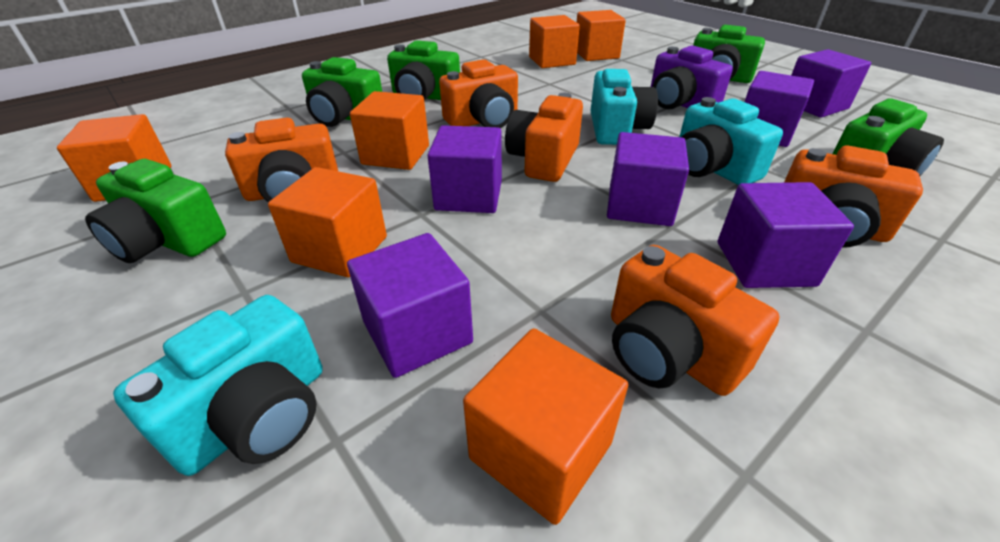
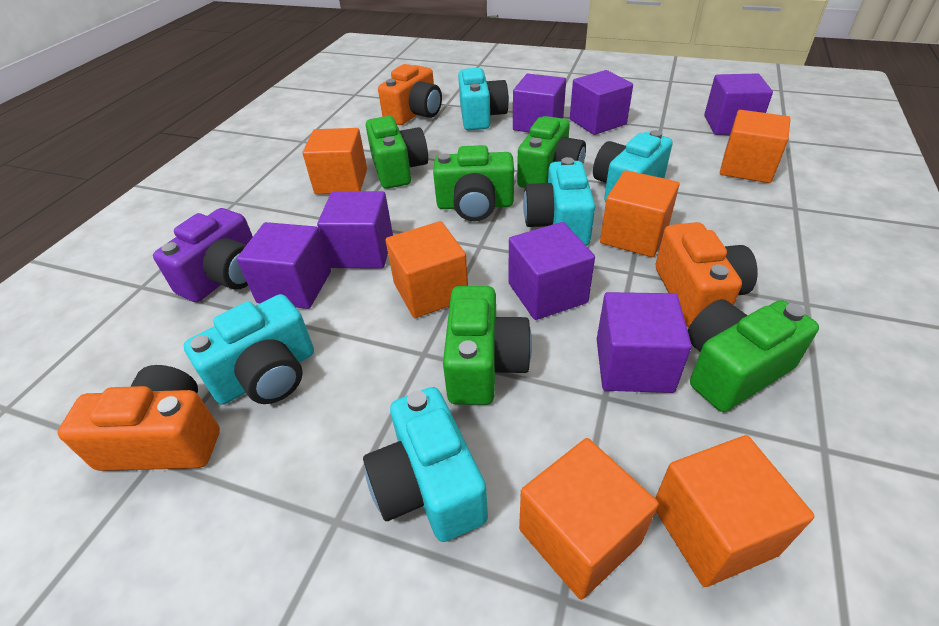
orange camera: [225,118,338,202] [439,59,518,128] [505,93,583,182] [611,245,780,396] [784,146,923,248] = 5 -> [58,365,220,471] [378,64,442,125] [656,222,758,327] = 3
purple cube: [347,233,473,378] [427,125,502,213] [607,132,689,226] [718,182,854,288] [745,71,814,147] [791,49,871,118] = 6 -> [237,222,331,309] [317,191,393,269] [509,222,595,320] [513,74,566,133] [570,70,633,135] [597,292,692,393] [704,73,773,135] = 7
turquoise camera: [113,295,322,476] [591,69,658,145] [679,97,783,185] = 3 -> [184,294,314,404] [363,387,488,542] [458,68,509,130] [523,157,595,246] [593,130,673,202] = 5

